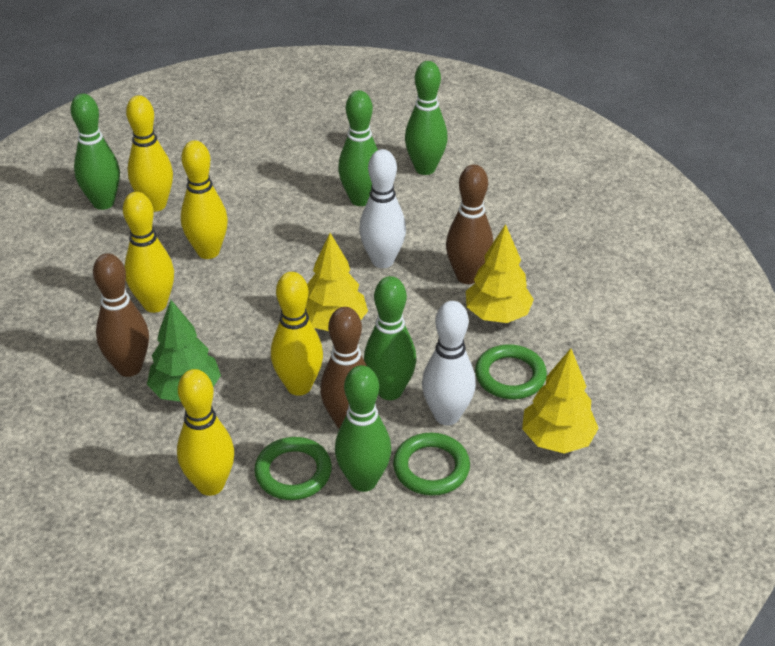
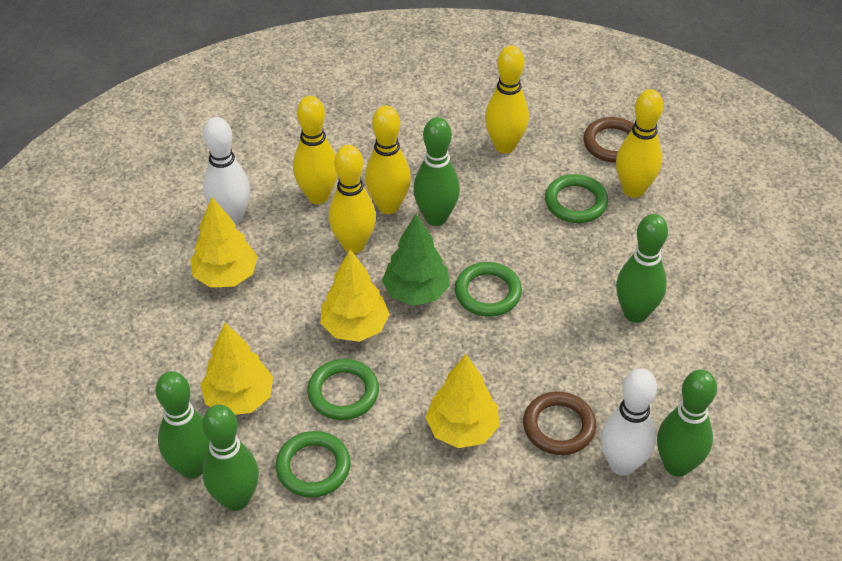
brown bowling pin: [93,253,149,377] [320,307,367,429] [446,164,493,284] = 3 -> none = 0
brown ring: none = 0 -> [523,391,596,455] [584,117,634,163] = 2
green ring: [254,437,332,500] [393,433,470,496] [475,344,547,399] = 3 -> [276,431,351,498] [307,359,379,420] [455,262,522,317] [545,174,608,223] = 4
yellow tree: [305,233,368,331] [466,224,534,323] [522,348,599,454] = 3 -> [190,197,258,288] [200,323,273,415] [320,250,390,342] [425,354,499,448] = 4

